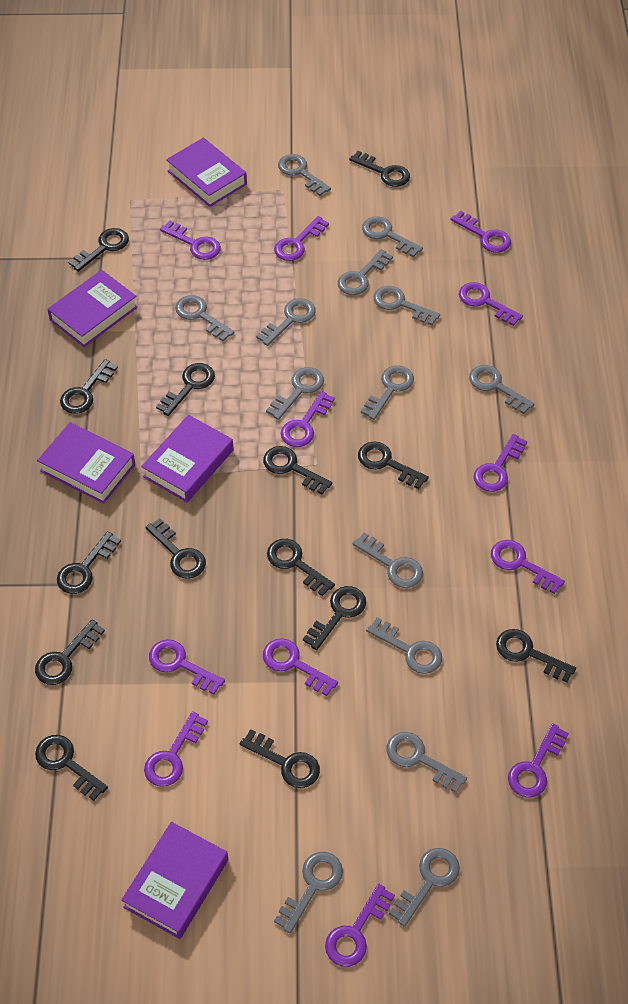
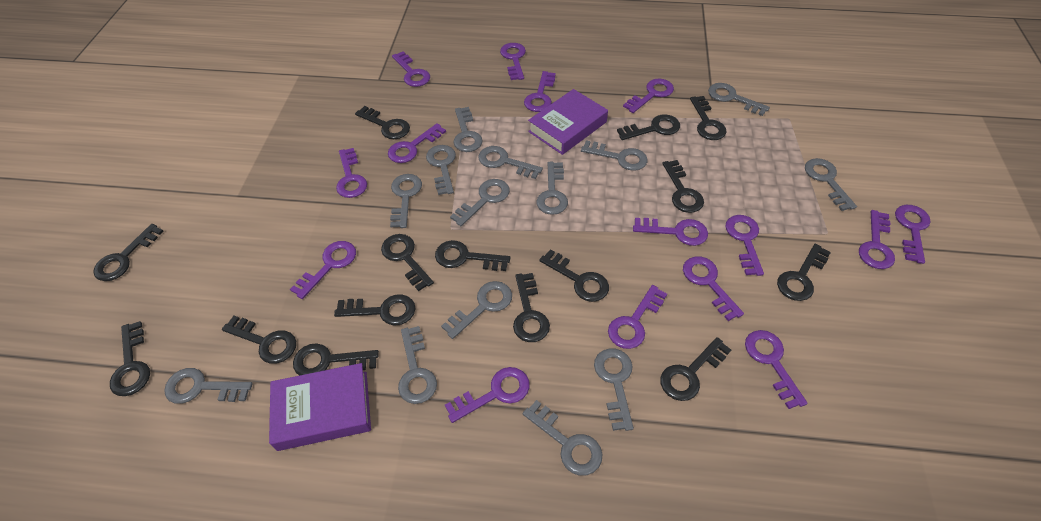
black key: [35,620,105,685] [35,735,108,801] [57,531,121,594] [60,359,118,414] [68,228,129,272] [145,518,206,579] [156,363,215,416] [240,729,320,788] [263,446,333,495] [267,539,335,596] [303,586,366,650] [349,151,410,187] [358,441,429,489] [496,629,576,683] = 14 -> [93,224,164,281] [110,321,150,396] [222,316,296,364] [293,343,379,376] [334,294,416,325] [355,106,410,139] [381,234,434,291] [435,240,510,271] [513,273,550,342] [539,249,609,302] [617,114,680,140] [660,337,731,401] [662,160,704,213] [690,96,727,140] [777,244,831,301] = 15
purple book: [37,422,135,504] [47,270,138,347] [121,822,228,939] [141,415,234,502] [166,138,247,207] = 5 -> [269,363,371,451] [528,89,608,155] = 2
purple key: [144,711,208,787] [149,639,225,694] [160,220,221,260] [263,638,338,696] [274,216,329,261] [281,391,335,447] [325,883,395,967] [451,211,511,253] [459,282,523,326] [474,434,527,492] [491,540,565,594] [508,723,569,797] = 12 -> [290,241,356,299] [336,148,367,198] [388,123,446,163] [392,51,430,87] [445,367,530,423] [500,43,526,80] [524,71,556,112] [608,285,667,349] [623,79,674,113] [633,218,708,246] [683,256,744,321] [725,215,764,276] [745,330,808,409] [859,210,895,269] [895,205,931,264] = 15

